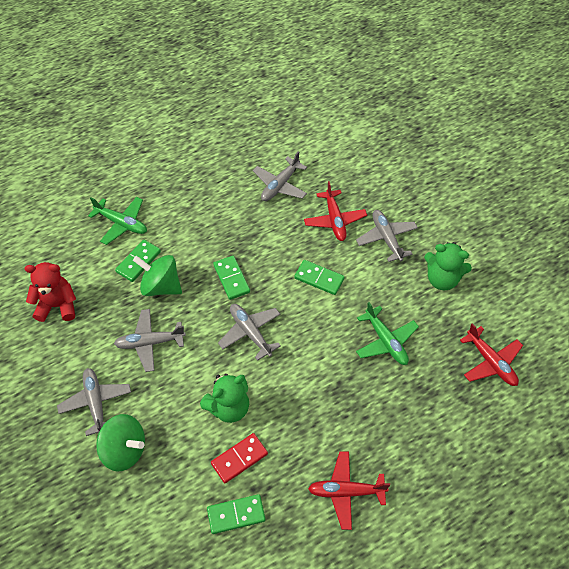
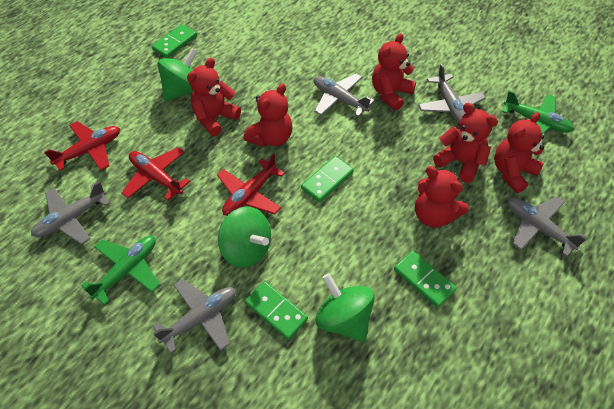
green spinning top: [96,414,145,472] [133,255,182,296] = 2 -> [157,48,198,101] [218,207,271,267] [316,273,375,342] = 3
green teddy bear: [200,374,249,423] [424,242,472,290] = 2 -> none = 0
red domino: [211,433,268,483] = 1 -> none = 0
red teddy bear: [25,262,76,322] = 1 -> [187,58,241,136] [244,83,292,147] [372,33,416,111] [415,166,469,228] [433,103,498,183] [494,112,544,193] = 6

